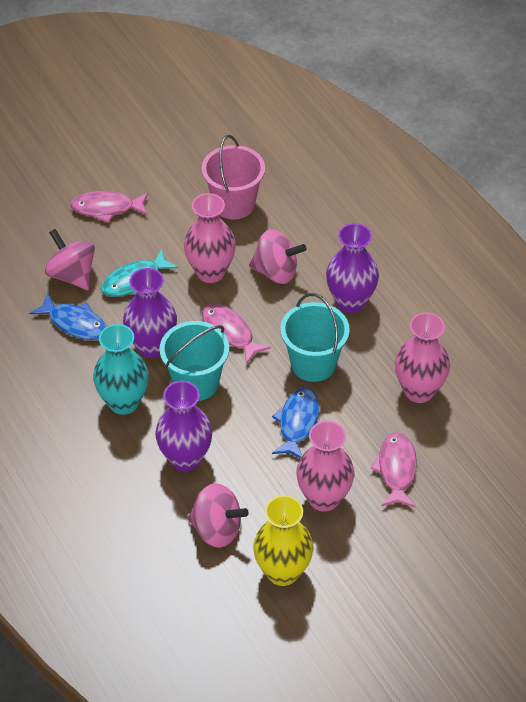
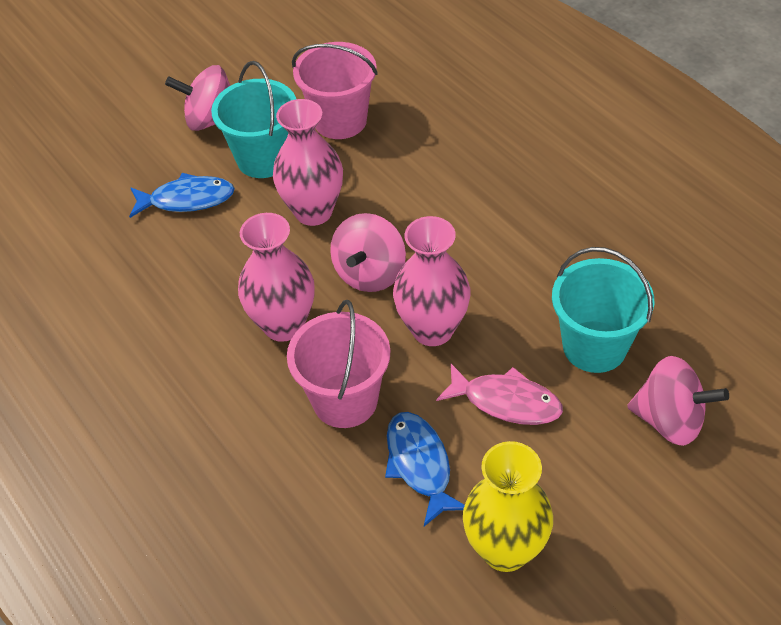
pink bucket: [202,135,265,220] = 1 -> [287,300,390,428] [292,42,378,139] = 2
pink fish: [70,191,148,222] [202,304,271,364] [370,432,417,507] = 3 -> [436,364,563,425] = 1
purple vase: [123,268,177,358] [155,381,213,472] [326,223,379,313] = 3 -> none = 0
turquoise fish: [101,249,178,297] = 1 -> none = 0
turquoise vase: [93,324,149,415] = 1 -> none = 0

